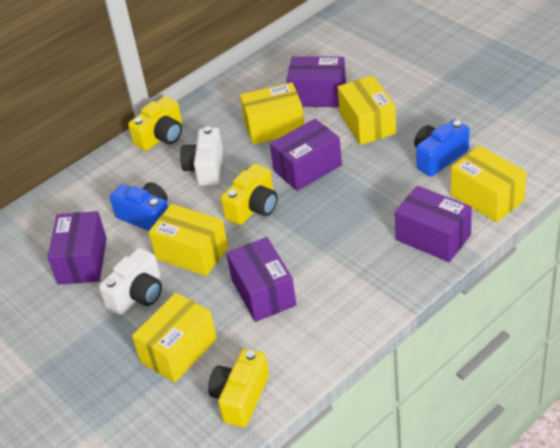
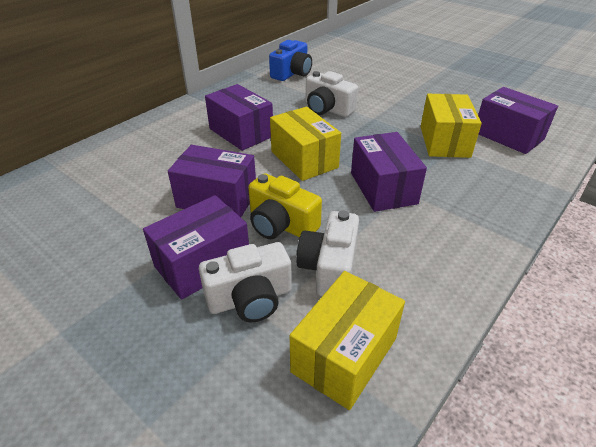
blue camera: [110,182,168,231] [414,119,469,177] = 2 -> [269,40,312,81] = 1
white camera: [99,248,162,315] [180,127,223,186] = 2 -> [199,242,292,322] [296,210,359,296] [306,71,358,117] = 3
yellow box: [132,293,217,383] [149,204,228,276] [240,82,304,145] [338,75,396,145] [451,146,527,223] = 5 -> [270,107,341,181] [290,271,405,410] [421,94,482,158] = 3
yellow camera: [128,96,182,151] [208,349,269,427] [221,164,278,225] = 3 -> [248,173,322,239] = 1

